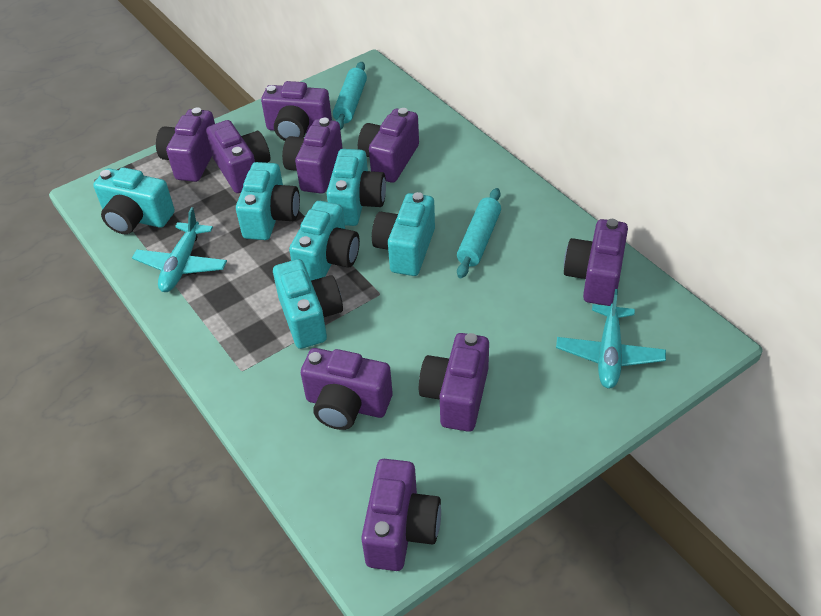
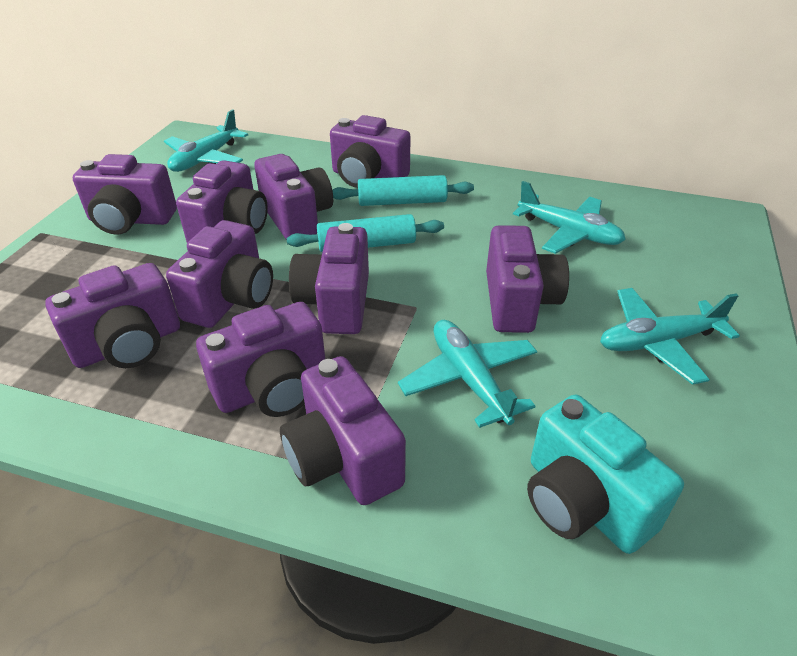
purple camera: [156,107,215,182] [206,120,270,193] [261,81,332,141] [282,118,343,194] [301,348,392,430] [358,108,419,183] [361,459,441,571] [419,333,489,432] [564,219,628,306] = 9 -> [45,263,180,368] [73,154,177,235] [166,220,273,328] [176,160,268,243] [196,302,325,417] [254,154,333,240] [280,356,406,505] [289,223,369,334] [330,115,411,188] [486,225,569,333] = 10
turquoise camera: [93,167,175,234] [236,162,300,240] [273,259,343,349] [289,201,360,281] [326,149,386,226] [372,192,435,276] = 6 -> [527,395,684,554] = 1
turquoise plane: [132,207,227,292] [556,289,666,389] = 2 -> [164,109,248,172] [398,320,537,428] [513,181,626,254] [600,288,740,385] = 4

